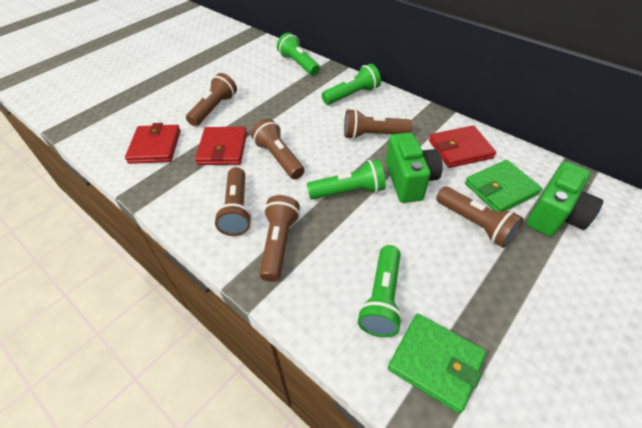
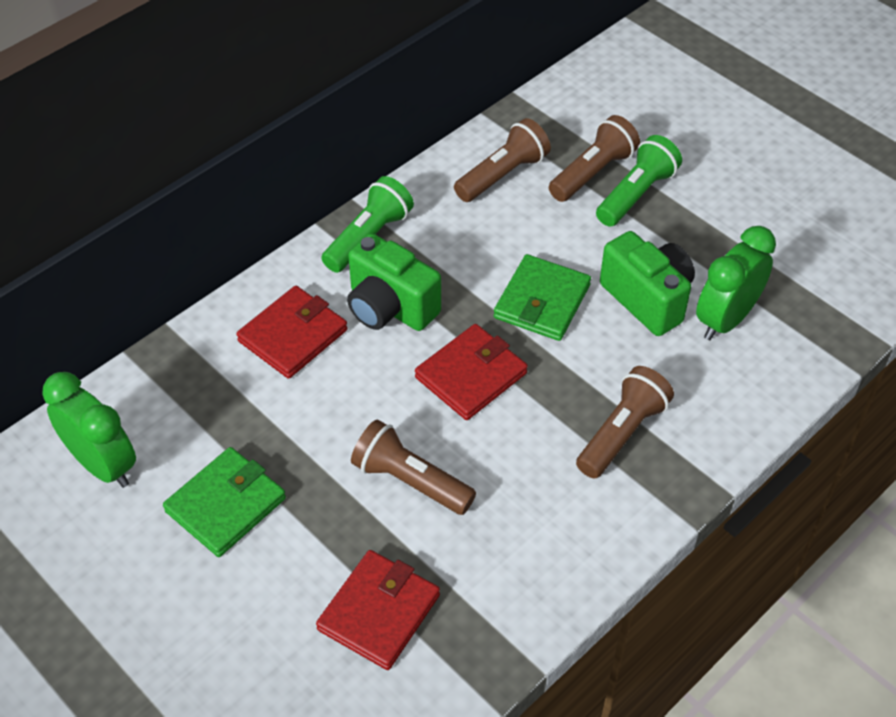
brown flashlight: [186,73,237,126] [214,167,252,236] [251,119,305,179] [259,195,300,282] [344,109,413,139] [436,187,523,248] = 6 -> [351,420,476,515] [454,118,551,202] [549,115,640,202] [576,366,674,479] = 4
green clock: none = 0 -> [42,372,136,488] [696,226,776,340] = 2
green flashlight: [277,33,320,76] [307,159,386,200] [322,64,381,105] [358,245,403,337] = 4 -> [321,176,414,273] [596,135,682,227] = 2

